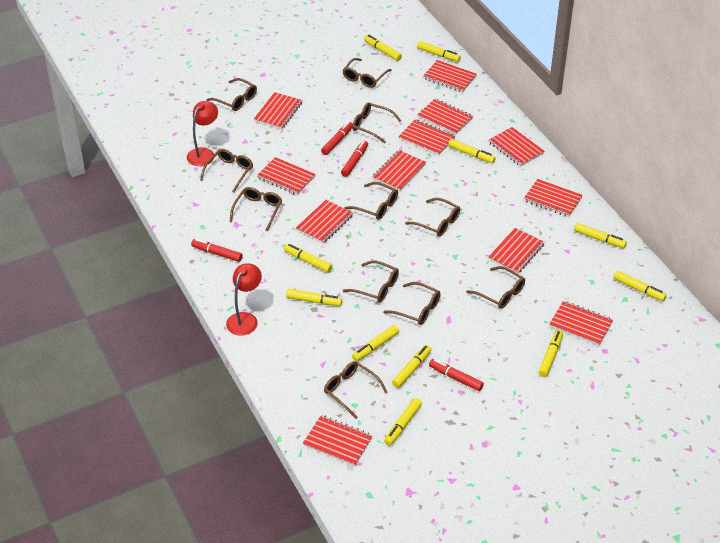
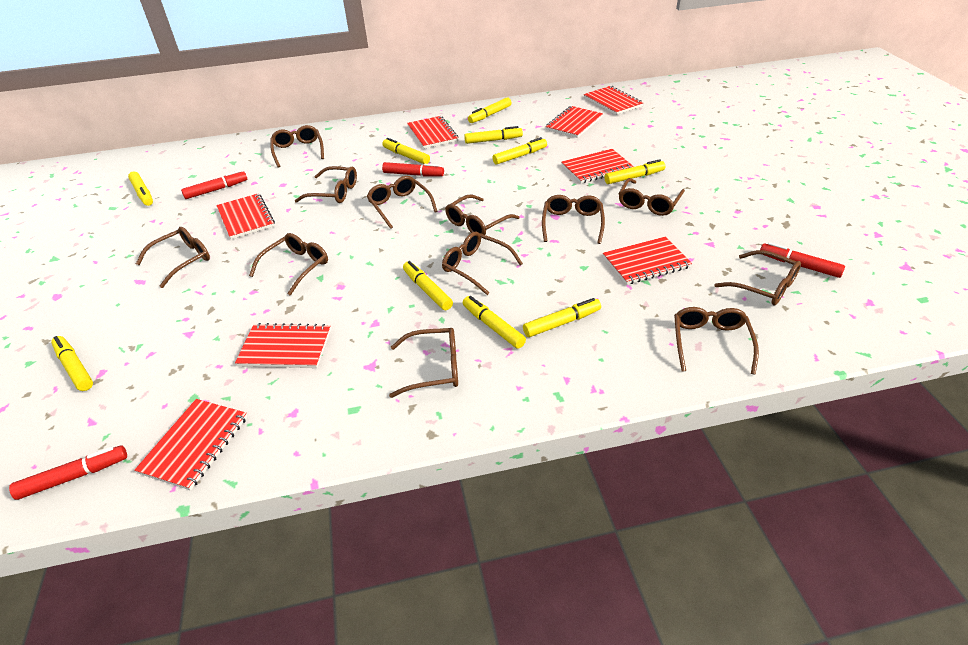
brown glasses: [200,149,253,192] [206,78,257,111] [229,187,282,231] [324,361,388,419] [343,58,392,88] [343,261,399,302] [344,182,398,220] [352,102,401,143] [383,282,441,325] [405,198,460,236] [466,266,525,309] = 11 -> [136,227,210,288] [249,233,328,296] [270,125,324,168] [295,166,357,203] [367,176,438,229] [389,328,458,398] [442,231,523,295] [445,195,520,235] [542,195,605,244] [619,178,685,216] [674,307,759,375] [714,250,801,305] = 12
red lamp: [187,101,218,166] [226,264,262,336] = 2 -> none = 0
red notebook: [254,92,302,129] [257,157,316,195] [296,200,353,244] [303,415,373,466] [372,150,426,191] [398,119,455,155] [417,99,473,135] [423,60,477,92] [488,228,545,274] [489,127,544,166] [524,179,583,217] [549,301,613,346] = 12 -> [135,399,247,490] [216,193,275,239] [235,323,331,368] [407,116,458,149] [545,106,603,138] [561,149,634,183] [584,86,643,115] [603,237,692,285] = 8
yellow marker: [284,244,332,273] [286,289,342,306] [352,325,399,362] [364,35,402,61] [384,398,422,445] [392,345,431,388] [417,41,461,62] [448,139,496,163] [538,330,563,377] [574,223,627,248] [613,271,667,301] = 11 -> [51,336,93,391] [128,172,153,206] [382,138,430,164] [403,261,453,310] [463,296,526,349] [464,126,523,144] [468,97,511,123] [492,137,547,165] [523,298,601,337] [604,159,665,184] = 10

